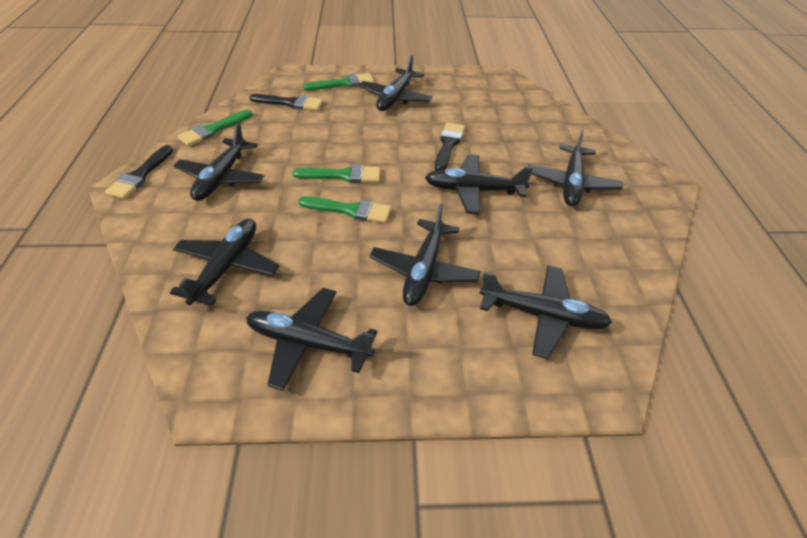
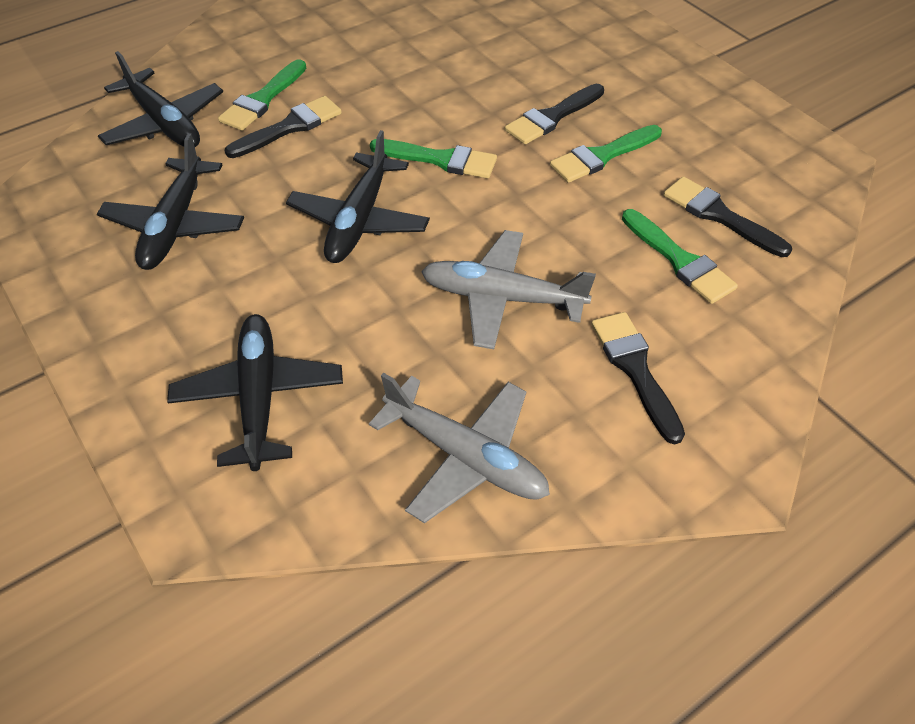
black brush: [105,145,173,199] [249,94,323,111] [435,123,465,171] = 3 -> [225,96,342,158] [505,84,604,144] [591,312,685,444] [664,176,792,257] = 4
black plane: [170,219,279,305] [174,123,264,201] [246,288,377,391] [359,55,433,111] [369,204,481,306] [425,154,533,214] [479,265,612,359] [528,129,623,207] = 8 -> [97,133,244,270] [98,51,223,147] [167,314,343,471] [286,130,430,263] = 4
grey plane: none = 0 -> [369,373,550,523] [421,230,596,349] = 2

